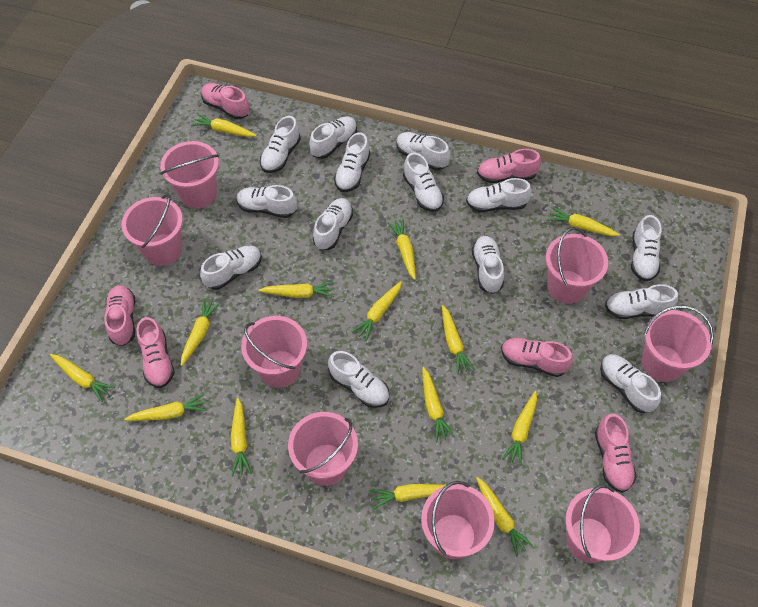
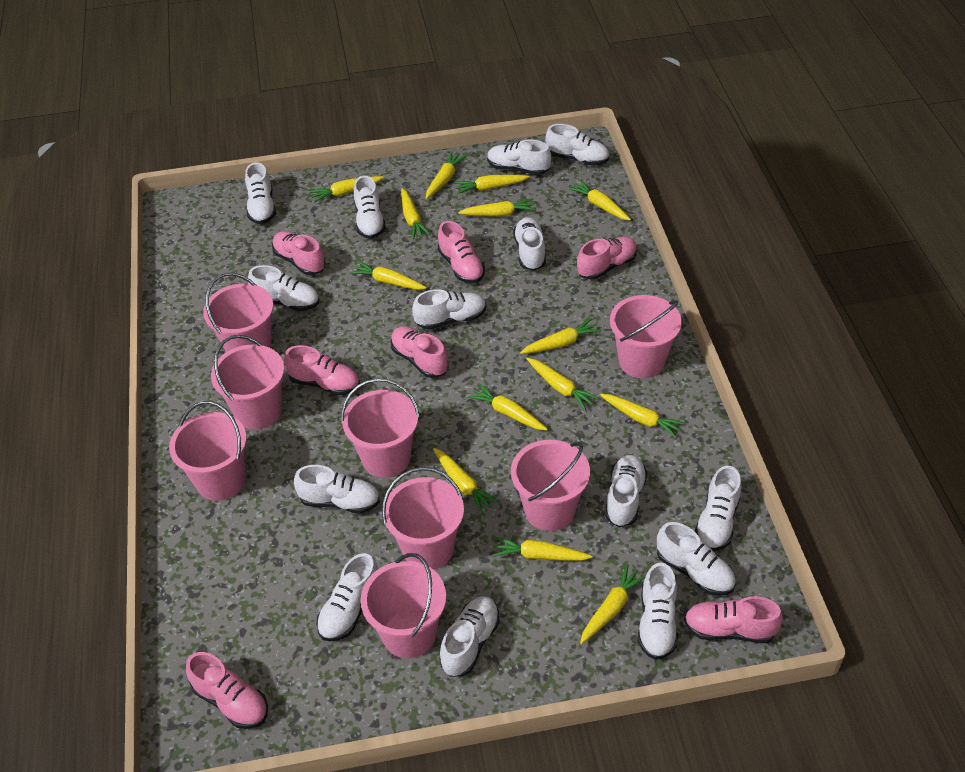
pink shoe: [104,285,135,346] [137,317,175,388] [201,83,250,119] [477,149,541,183] [501,338,573,377] [595,414,637,493] = 6 -> [186,652,268,729] [272,231,326,275] [284,345,360,395] [390,326,448,378] [438,221,485,283] [577,236,637,279] [684,597,783,643] = 7

